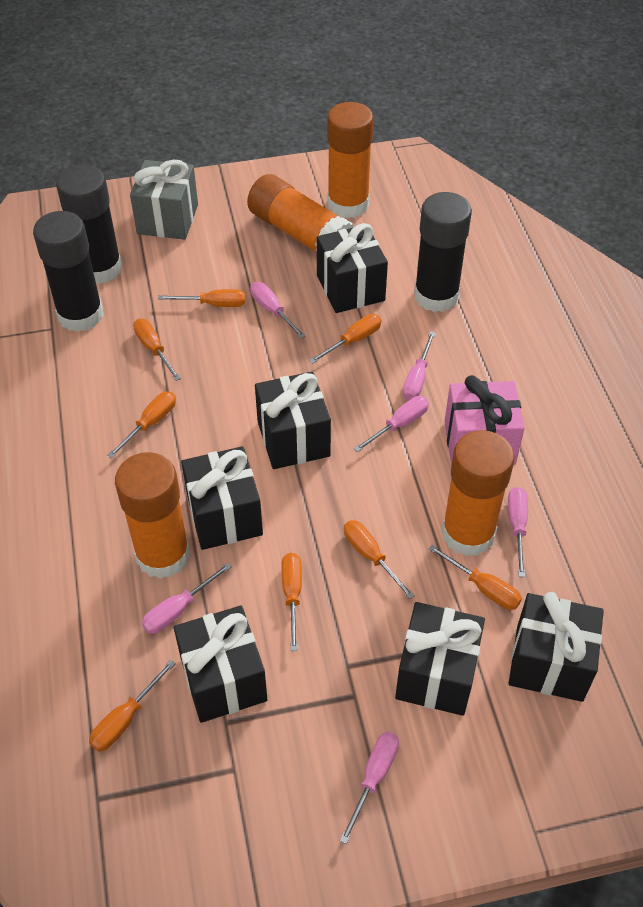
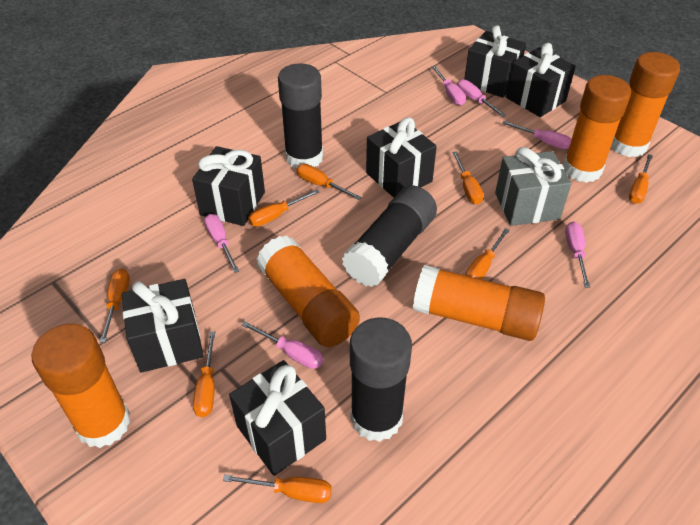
orange glue stick: [115,452,190,579] [247,174,354,253] [327,102,374,218] [442,430,514,556] = 4 -> [31,323,130,448] [256,235,360,347] [413,265,545,341] [563,75,631,183] [611,52,680,157] = 5
pink gift: [444,375,525,465] = 1 -> none = 0

